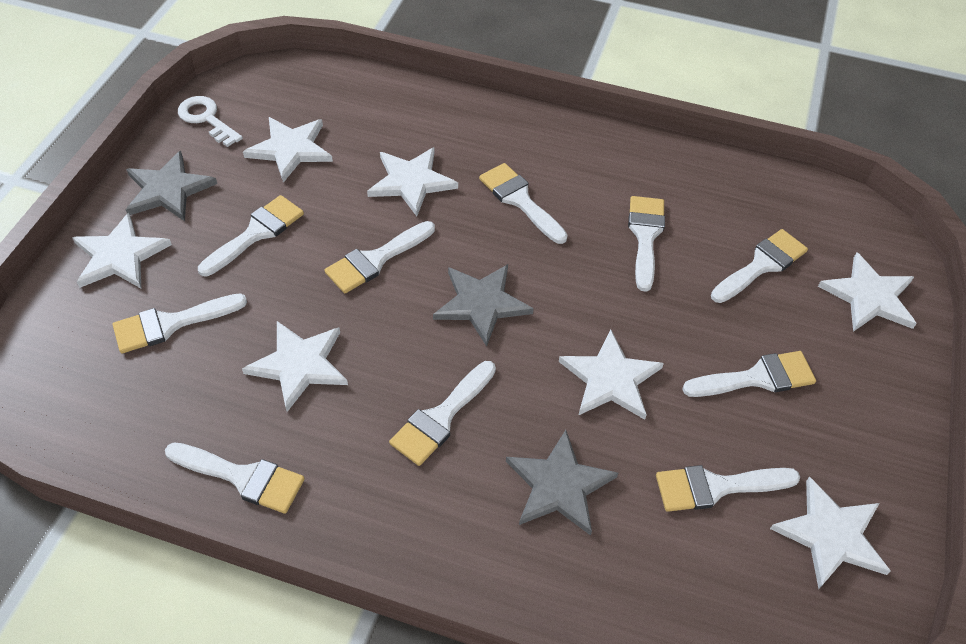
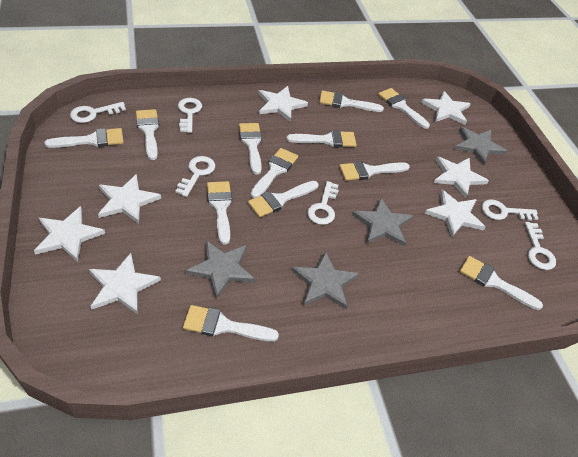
grey star: [126,151,217,221] [433,264,534,346] [506,430,618,536] = 3 -> [185,241,255,299] [291,251,359,309] [352,198,413,246] [454,126,507,165] = 4
white brush: [113,293,247,353] [165,442,305,514] [198,195,304,276] [324,221,435,293] [389,361,496,466] [479,163,568,244] [628,196,665,292] [656,465,800,512] [682,351,816,397] [711,229,808,303] = 10 -> [45,128,124,148] [136,109,159,160] [183,305,279,342] [207,181,232,245] [239,123,262,174] [248,181,319,217] [251,148,298,198] [286,130,357,147] [319,90,384,112] [339,161,410,181] [378,88,430,129] [460,256,543,310] = 12
white key: [178,96,243,147] = 1 -> [70,102,126,123] [175,156,215,197] [178,98,202,133] [307,181,339,225] [482,199,539,221] [525,222,556,270] = 6

